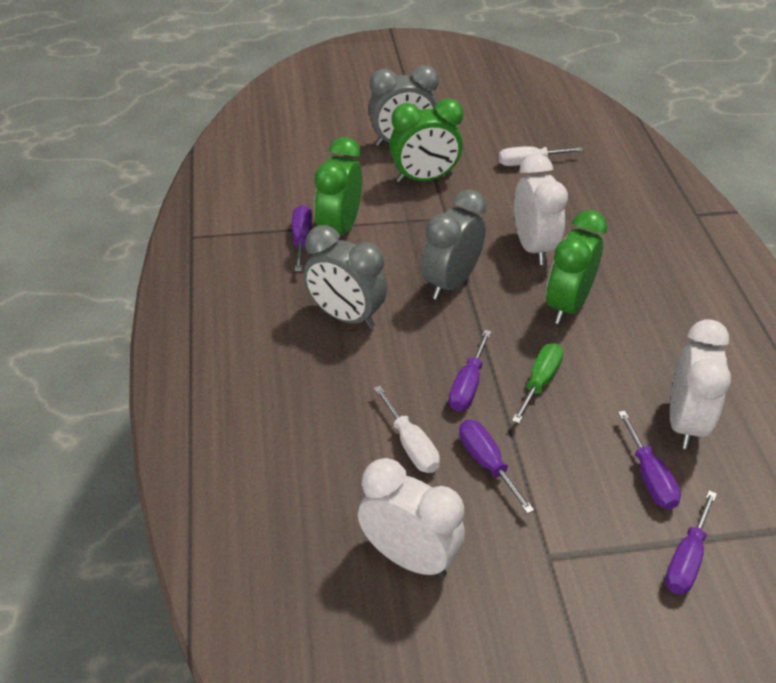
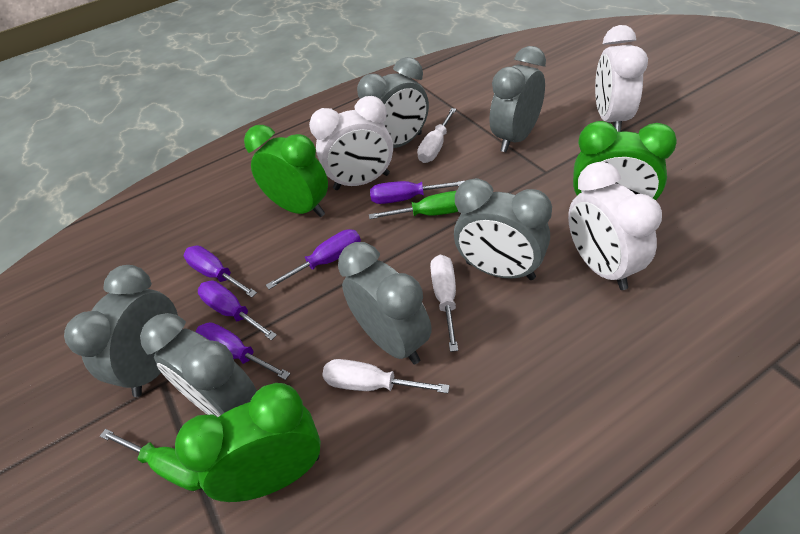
green screwdriver: [512,343,564,424] = 1 -> [100,429,201,491] [369,191,458,219] = 2
grey clock: [304,225,387,329] [368,65,439,147] [421,189,487,300] = 3 -> [64,265,178,397] [140,313,257,417] [338,242,432,364] [357,57,429,148] [454,178,552,280] [489,46,546,152] = 6
white screwdriver: [374,386,440,473] [499,146,583,166] = 2 -> [322,359,450,393] [417,108,457,163] [430,255,458,352] = 3

